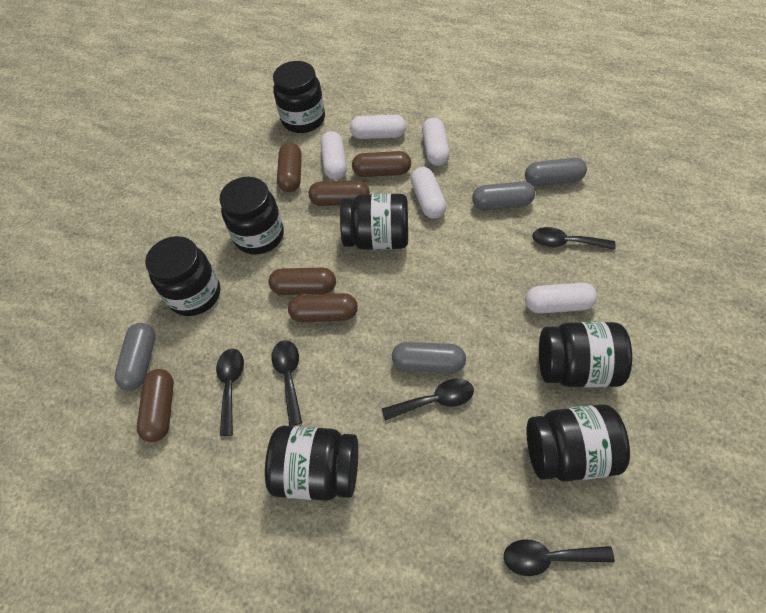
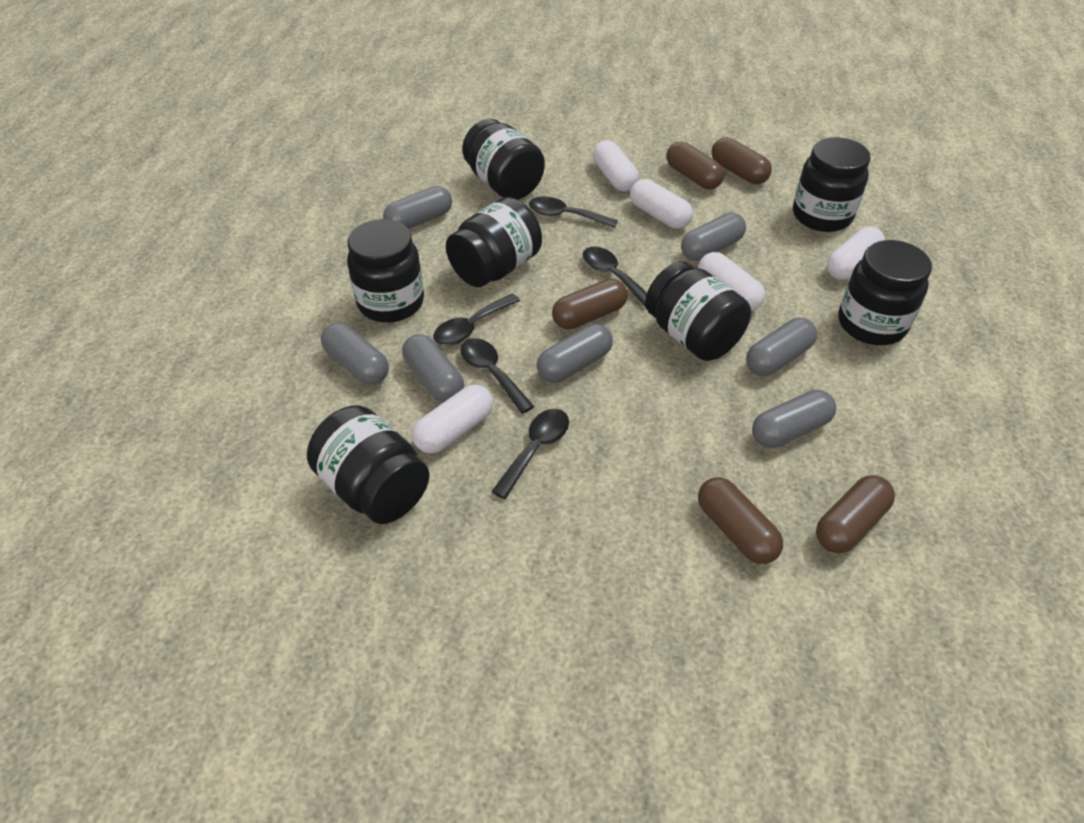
brown capsule: [137,369,174,442] [269,268,336,295] [277,143,302,192] [288,293,358,322] [309,180,370,206] [352,151,411,177] = 6 -> [552,278,628,329] [667,141,724,189] [698,477,783,564] [712,137,772,184] [816,475,895,553] = 5
grey capsule: [114,323,155,390] [392,342,466,373] [472,181,535,210] [525,158,587,186] = 4 -> [321,323,389,385] [383,186,452,229] [402,334,464,402] [537,324,613,383] [681,213,746,261] [746,318,817,376] [752,390,836,448] = 7

